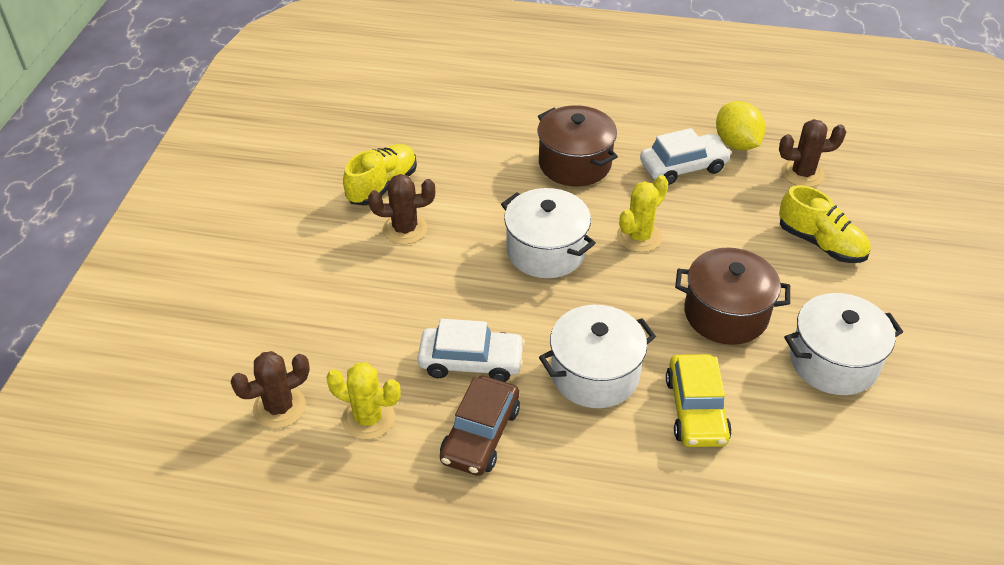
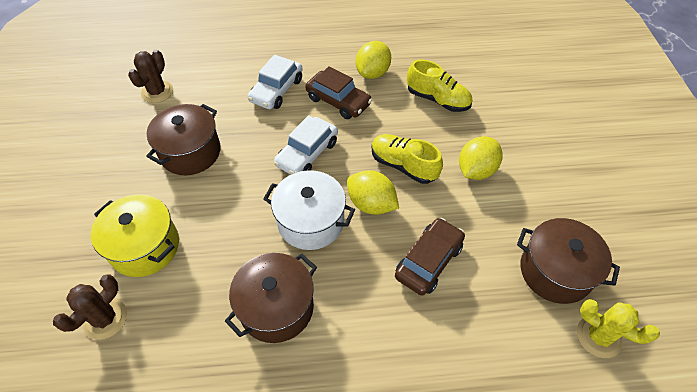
brown cactus: [231,351,310,429] [368,174,435,244] [779,119,846,187] = 3 -> [53,274,127,340] [128,50,173,103] = 2
brown car: [440,376,520,476] = 1 -> [305,66,372,119] [395,218,465,296] = 2
brown pot: [538,105,618,186] [675,248,790,345] = 2 -> [146,104,221,175] [225,253,317,343] [517,218,620,304] = 3
white pot: [501,188,596,278] [539,305,656,408] [784,293,903,395] = 3 -> [263,170,355,250] = 1
yellow cactus: [326,362,401,440] [617,175,668,252] = 2 -> [577,299,660,358] = 1
yellow car: [666,354,732,447] = 1 -> none = 0
yellow lemon: [716,101,765,150] = 1 -> [347,170,399,215] [356,41,391,79] [459,136,502,180] = 3
yellow pot: none = 0 -> [91,194,179,277] = 1

